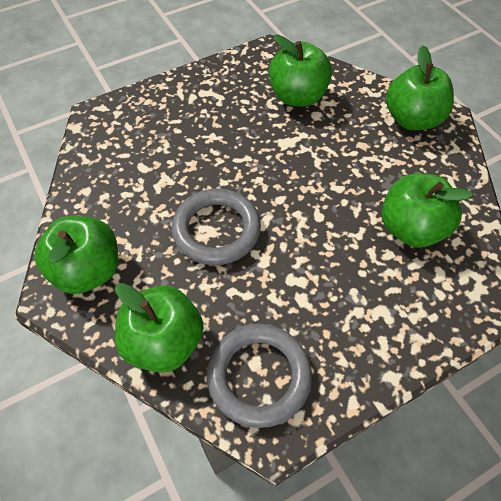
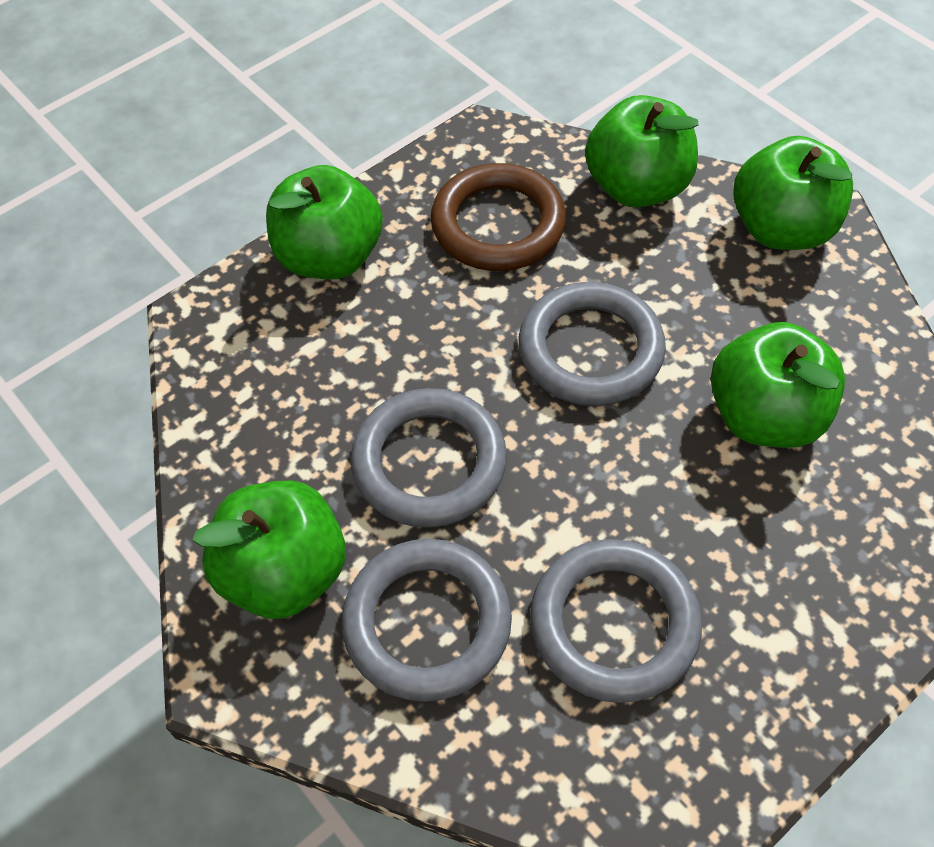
brown ring: none = 0 -> [431,163,566,271] = 1
grey ring: [172,189,261,265] [207,324,312,428] = 2 -> [342,539,512,702] [351,388,507,528] [518,282,666,406] [530,539,702,703] = 4

